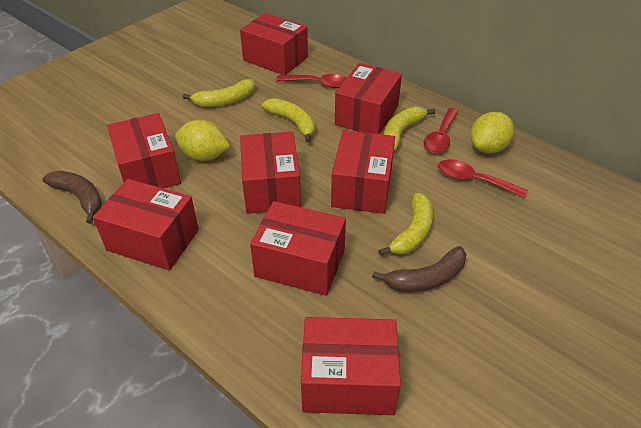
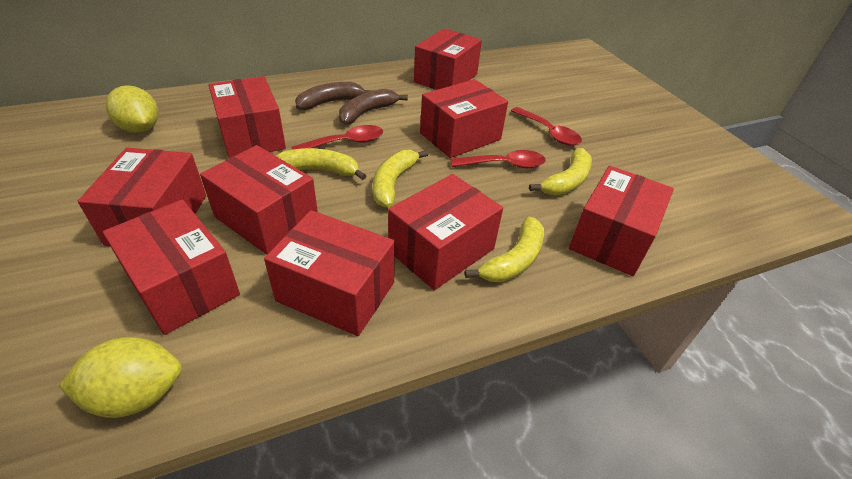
red box: [93,179,199,270] [107,113,181,188] [240,13,308,75] [240,132,301,214] [250,201,346,296] [301,317,401,415] [331,130,395,214] [335,63,402,134] = 8 -> [78,148,206,246] [103,199,240,335] [200,145,318,255] [208,76,286,158] [264,210,395,336] [388,174,503,290] [414,29,482,90] [420,79,508,158] [569,165,674,276] = 9

